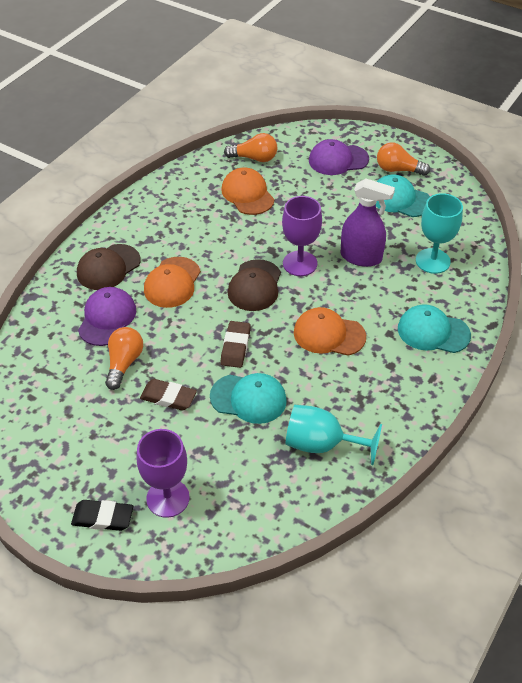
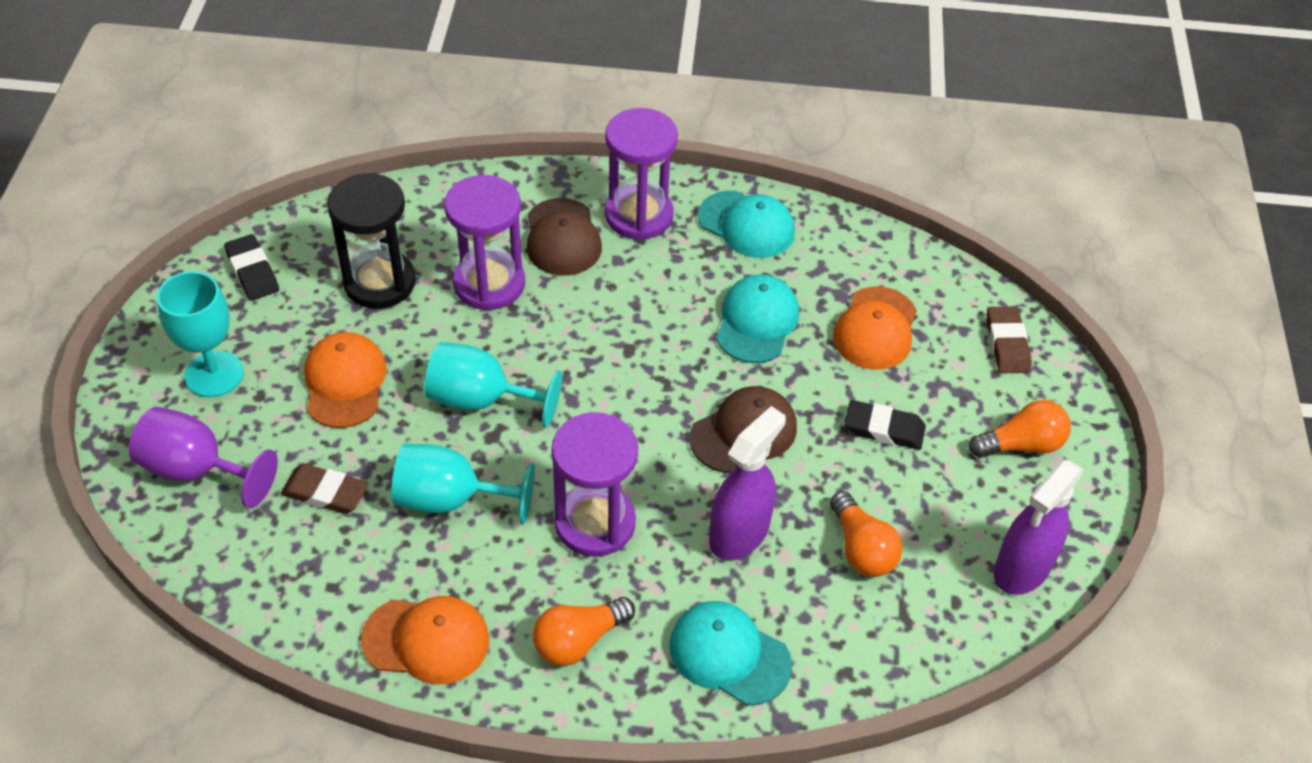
black eraser: [71,500,133,531] = 1 -> [224,234,279,301] [845,400,926,450] = 2
black hourglass: none = 0 -> [327,173,416,309] = 1
purple cap: [78,287,136,346] [309,139,369,175] = 2 -> none = 0
purple goblet: [137,429,190,518] [282,196,322,276] = 2 -> [129,407,278,509] = 1
purple hourglass: none = 0 -> [444,175,525,310] [551,412,638,557] [605,108,678,240] = 3
purple spray bottle: [340,179,395,267] = 1 -> [709,406,786,560] [994,460,1084,595] = 2
turquoise goblet: [285,405,382,465] [416,193,463,274] = 2 -> [157,271,244,397] [391,444,535,525] [424,342,562,428] = 3

